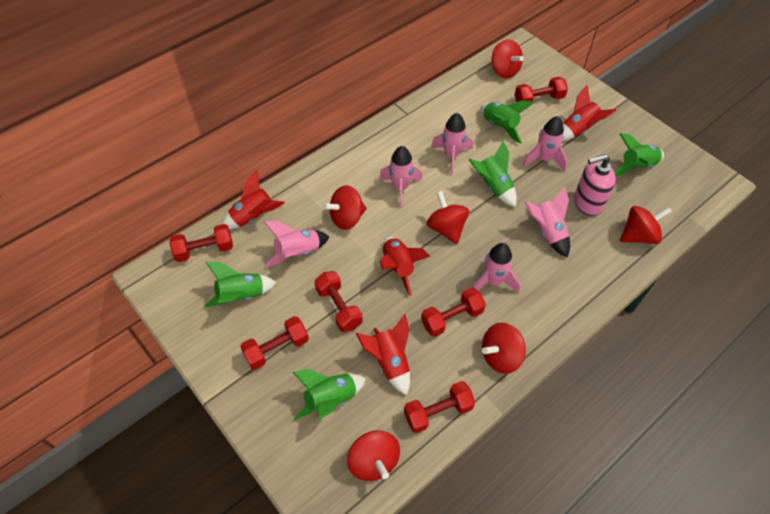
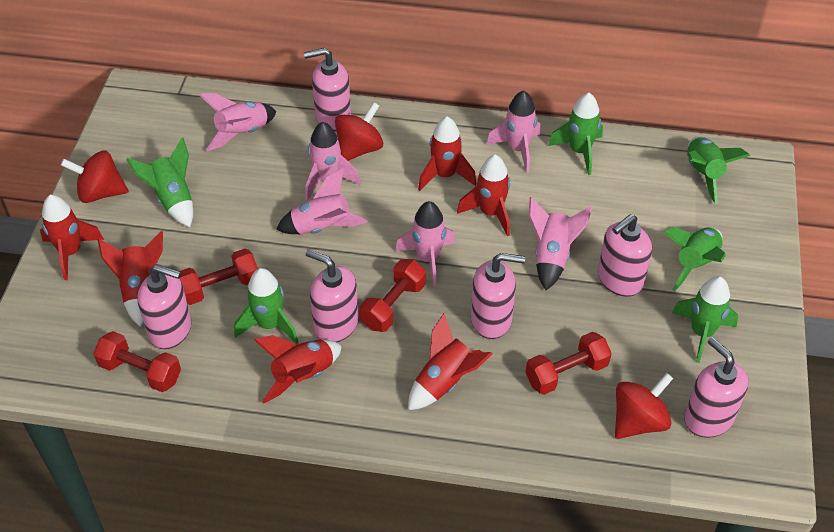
green rocket: [204,262,277,308] [293,369,366,420] [469,141,517,207] [480,100,534,144] [614,133,664,176] = 5 -> [126,138,193,227] [234,268,298,344] [548,93,603,175] [663,227,726,291] [672,276,738,363] [687,137,750,204] = 6
pink soap dispenser: [574,154,616,216] = 1 -> [137,264,192,349] [304,48,351,131] [306,249,359,342] [471,253,525,339] [598,214,652,297] [684,337,749,438] = 6
red dumbbell: [170,224,233,262] [240,316,309,370] [314,271,363,332] [404,381,475,433] [421,287,486,337] [515,77,568,102] = 6 -> [93,331,181,392] [180,249,258,305] [360,259,426,332] [525,332,612,395] = 4
red rocket: [222,170,285,230] [356,314,410,395] [380,237,430,296] [562,85,617,141] = 4 -> [40,195,104,280] [98,231,163,327] [254,335,342,403] [408,314,492,410] [418,117,476,191] [457,155,510,236] = 6
red spinning top: [323,185,367,230] [347,430,400,481] [427,191,469,244] [482,323,526,374] [491,39,524,78] [620,206,672,244] = 6 -> [61,150,129,203] [335,102,383,161] [615,373,673,439] = 3

